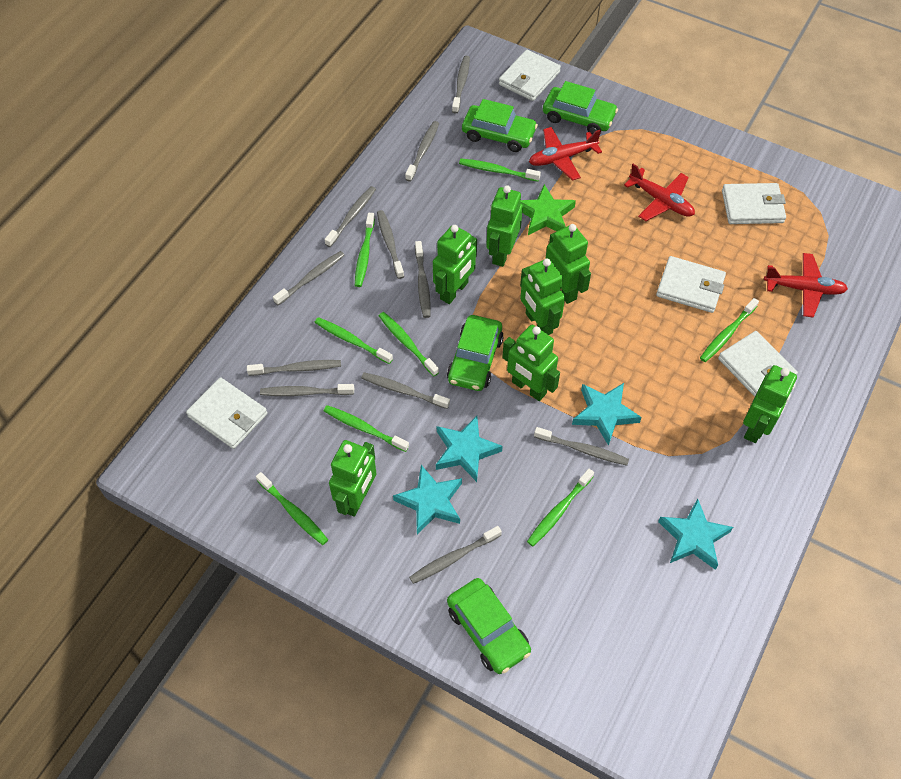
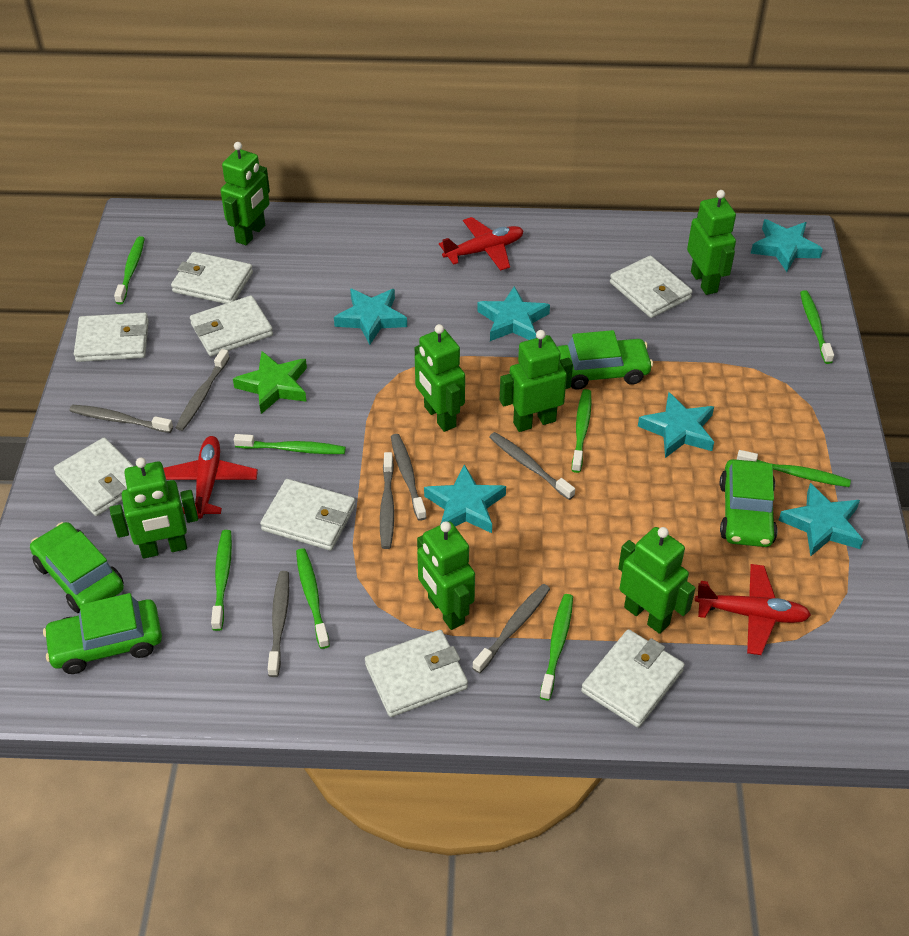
grey toothbrush: [247,360,341,376] [260,384,354,396] [273,251,345,305] [325,186,376,247] [361,372,450,409] [377,210,404,279] [405,121,439,182] [409,526,502,584] [415,241,431,318] [452,56,470,113] [534,427,629,466] = 11 -> [70,405,173,433] [176,349,230,431] [268,571,289,677] [380,452,394,549] [391,434,427,521] [472,584,550,674] [489,432,575,500] = 7
turquoise star: [393,465,462,534] [436,416,503,482] [572,383,642,446] [658,498,733,570] = 4 -> [334,289,407,345] [424,464,506,533] [477,286,550,341] [638,392,714,458] [751,219,823,272] [778,483,864,557] = 6
white wallet: [186,377,267,449] [499,50,561,101] [656,256,726,313] [718,331,798,397] [722,183,786,224] = 5 -> [54,437,133,516] [74,313,149,362] [171,252,253,304] [190,296,273,357] [260,479,356,551] [365,630,468,717] [581,629,685,728] [610,256,693,318] = 8

